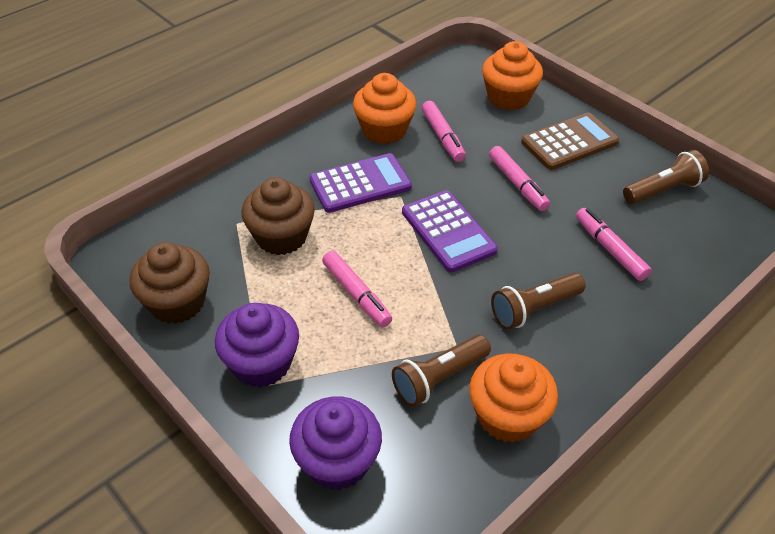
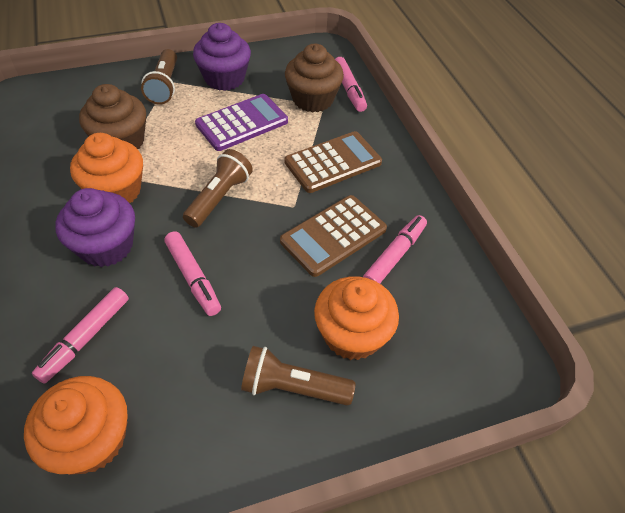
brown calculator: [521,112,619,170] = 1 -> [280,195,387,277] [285,131,382,193] = 2
purple calculator: [309,153,412,213] [402,190,498,272] = 2 -> [195,94,288,151] = 1

